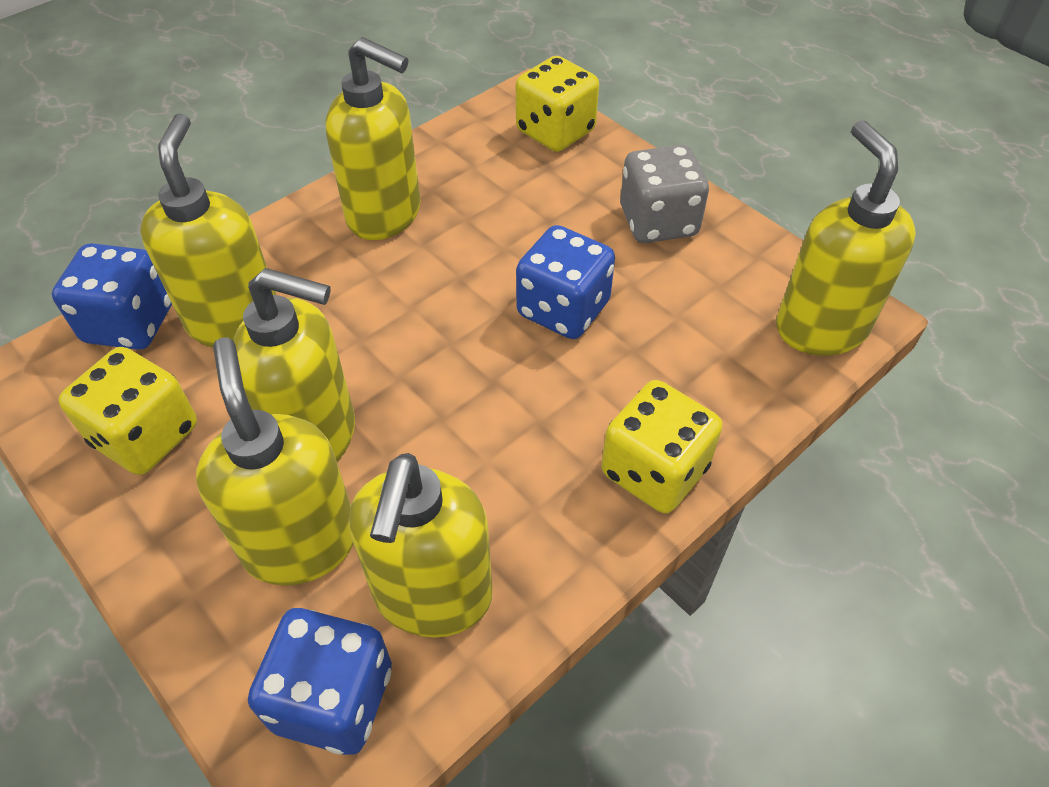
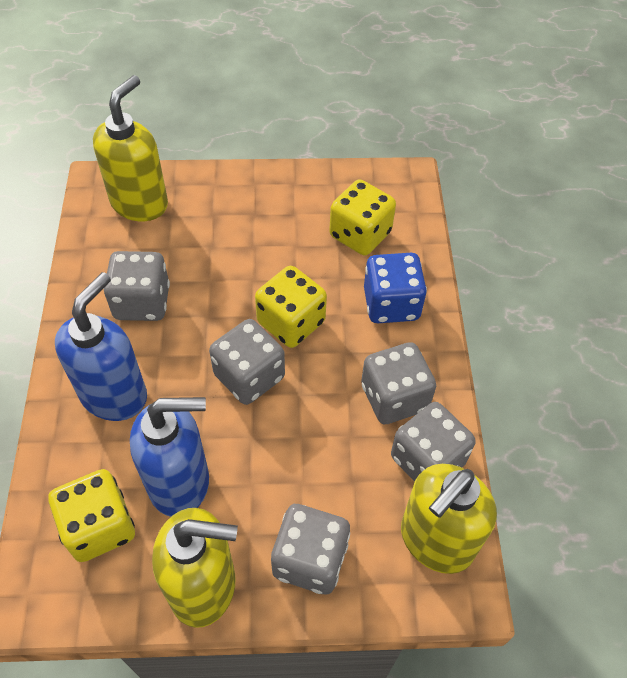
blue dice: [52,243,172,350] [248,608,392,755] [516,225,615,339] = 3 -> [364,253,427,323] = 1
blue soap dispenser: none = 0 -> [55,272,147,421] [130,397,209,517] = 2
grey dice: [620,145,709,243] = 1 -> [104,251,170,321] [209,319,285,405] [271,504,350,594] [361,342,436,424] [391,402,476,482] = 5
yellow soap dispenser: [140,113,276,347] [196,338,354,586] [233,268,355,461] [326,37,421,240] [349,453,493,638] [776,120,916,356] = 6 -> [93,75,168,221] [152,508,238,628] [401,464,497,574] = 3

